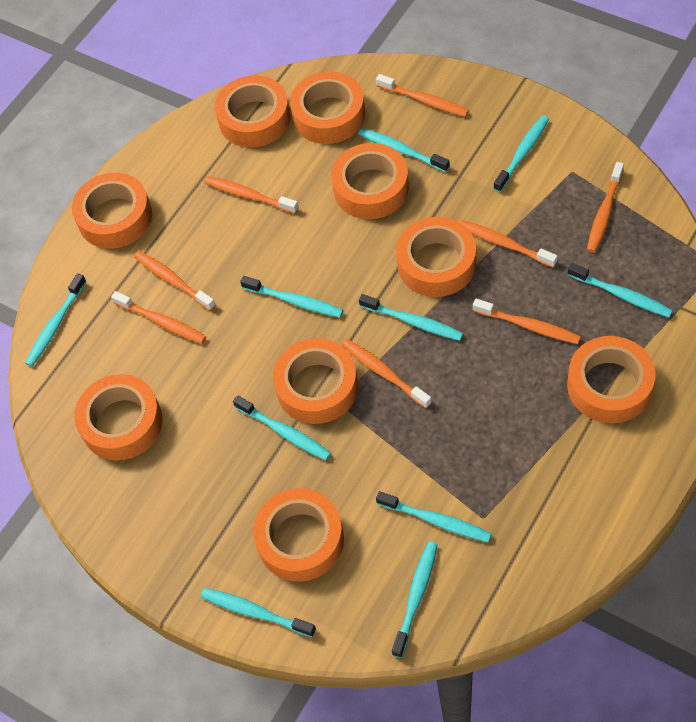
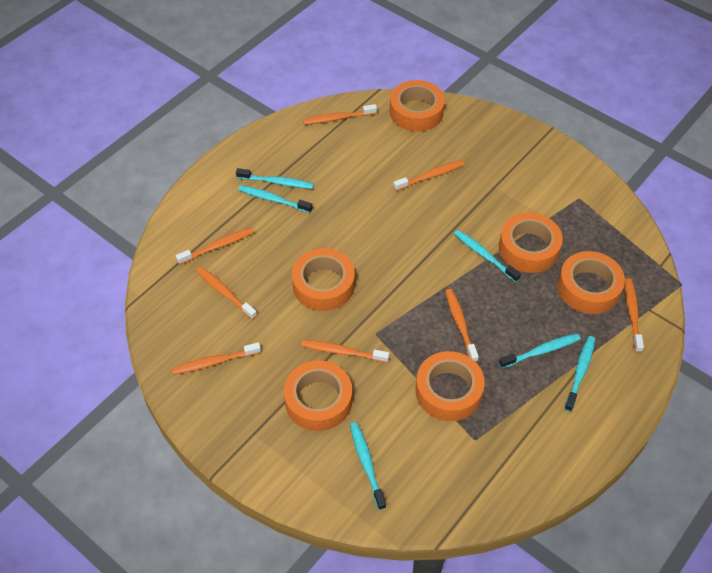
orange tape: [72,173,152,249] [74,374,163,460] [215,75,291,148] [253,488,344,582] [273,338,358,424] [290,71,365,144] [331,143,409,219] [396,217,476,297] [567,336,655,423] = 9 -> [284,360,352,431] [292,248,355,311] [390,80,445,132] [415,351,485,421] [499,213,563,273] [558,251,625,314] = 6
turquoise toothbrush: [25,273,87,367] [201,588,316,637] [233,395,331,461] [240,276,343,318] [358,128,450,172] [359,294,464,341] [376,491,492,542] [392,541,438,658] [493,115,549,192] [568,263,673,318] = 10 -> [236,168,314,189] [238,185,313,213] [350,422,386,510] [454,230,521,282] [499,333,581,368] [564,336,595,412] = 6

